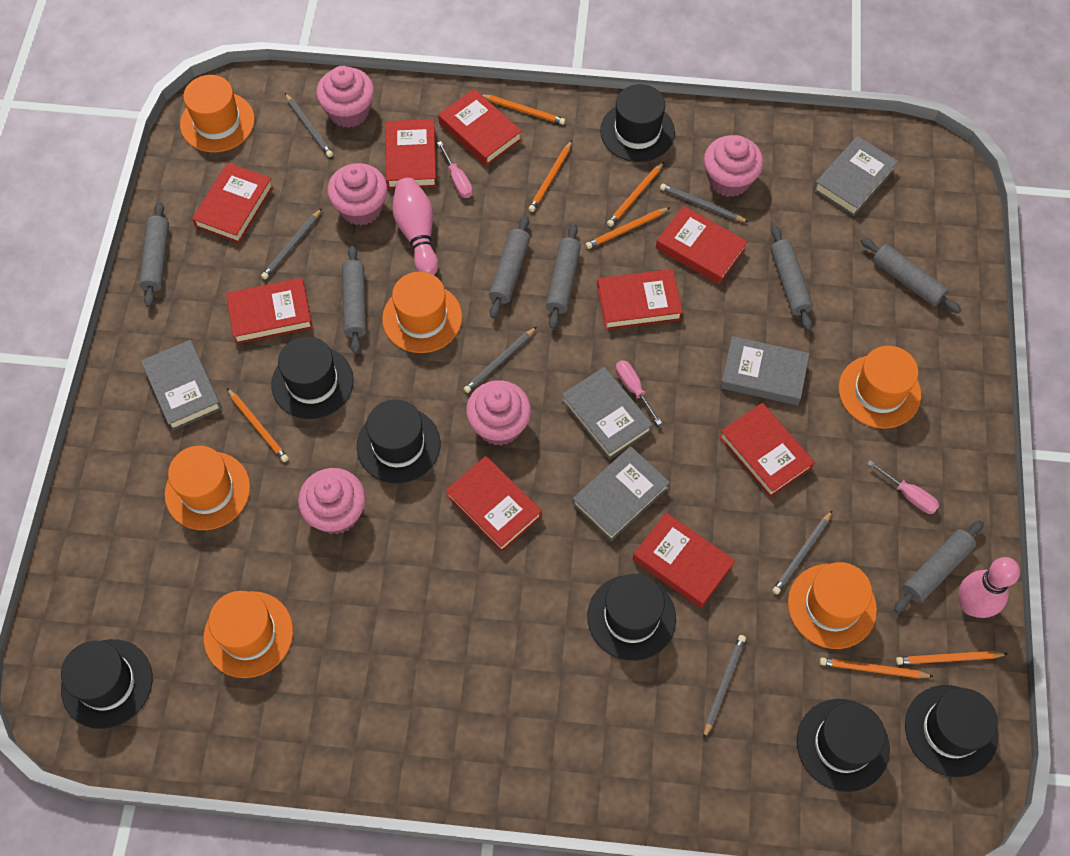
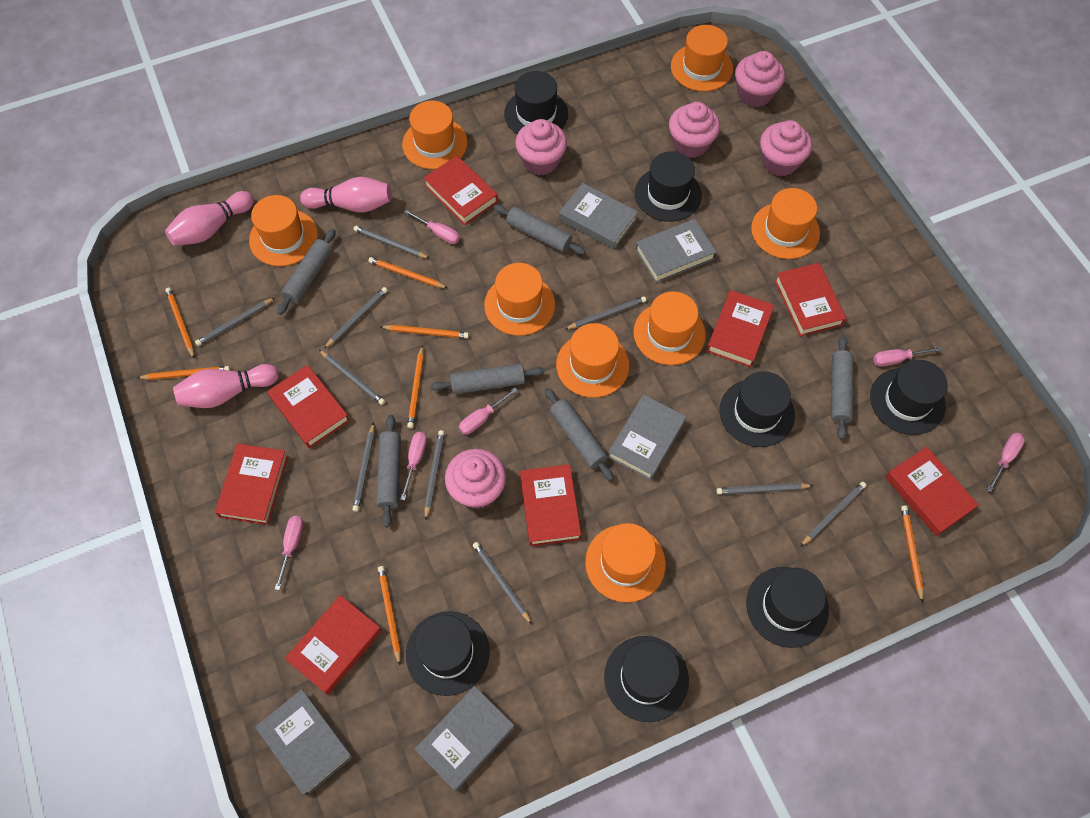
grey pencil: [261,208,322,279] [285,93,333,157] [464,327,537,393] [660,184,748,222] [703,635,746,739] [772,511,832,594] = 6 -> [195,298,275,346] [319,350,385,405] [324,287,388,349] [352,422,375,512] [354,226,429,258] [424,430,445,521] [473,542,532,624] [565,296,646,329] [716,483,813,495] [800,482,867,547] = 10
grey rolling pin: [139,202,169,307] [342,245,366,354] [489,216,530,318] [546,224,581,329] [770,226,813,331] [860,237,961,313] [894,520,984,613] = 7 -> [277,229,336,315] [376,415,401,527] [430,364,545,394] [494,205,586,255] [545,388,614,481] [831,336,853,440] = 6
orange hat: [165,446,250,530] [180,75,255,152] [204,591,293,678] [382,272,462,353] [788,562,877,649] [839,346,921,429] = 6 -> [249,195,318,266] [402,101,468,169] [484,263,555,336] [556,323,629,398] [585,523,666,602] [633,291,706,365] [671,25,733,92] [751,188,820,259] = 8
pink bowling pin: [392,178,439,275] [959,557,1020,618] = 2 -> [165,191,254,246] [173,364,279,408] [300,177,392,213] = 3
pink screwdriver: [437,141,473,198] [616,360,662,425] [867,460,939,514] = 3 -> [275,516,304,590] [400,432,427,500] [404,210,460,244] [459,388,518,434] [873,347,942,366] [987,433,1025,492] = 6
red book: [192,163,274,243] [226,278,313,344] [385,119,437,189] [438,89,522,166] [445,456,542,552] [597,269,683,330] [633,513,735,608] [656,206,748,285] [719,403,815,497] = 9 -> [215,443,288,525] [267,365,350,448] [285,595,382,695] [423,156,498,225] [520,464,581,546] [706,290,774,367] [774,263,846,336] [885,447,979,536] = 8

